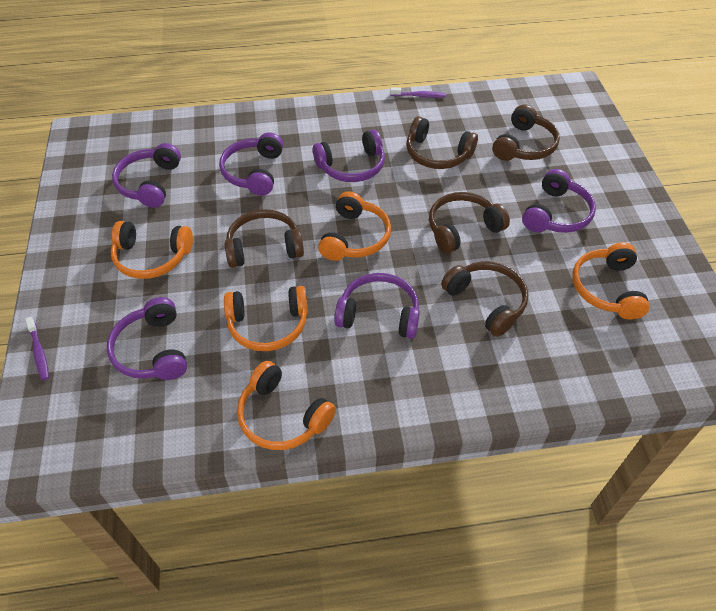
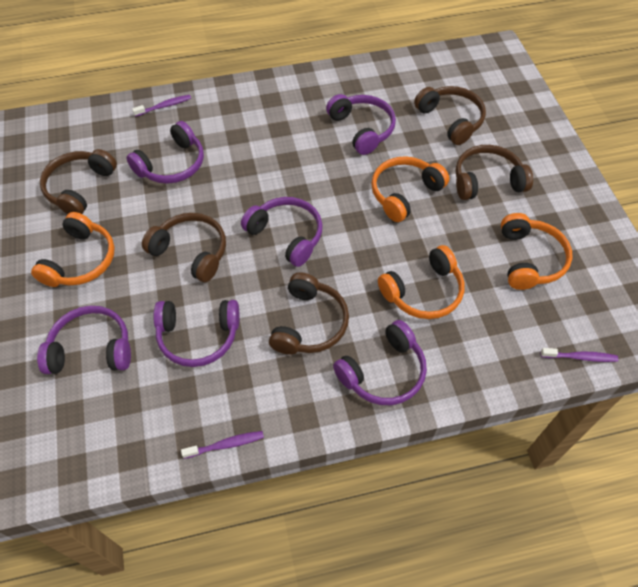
orange headphones: [111,221,193,279] [224,286,308,351] [237,361,336,450] [318,191,391,261] [572,242,650,320] = 5 -> [31,212,115,287] [371,156,449,222] [378,245,465,319] [501,213,572,290] = 4
purple toothbrush: [25,317,49,380] [390,87,446,98] = 2 -> [132,95,191,117] [181,431,264,459] [540,348,618,362] = 3

